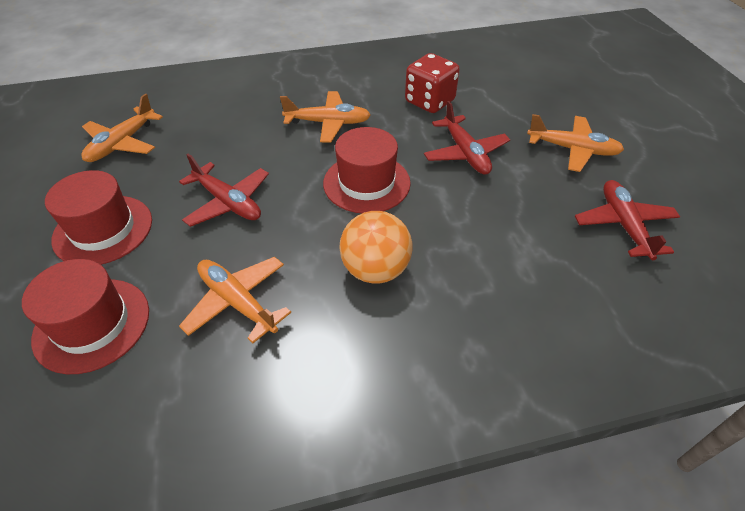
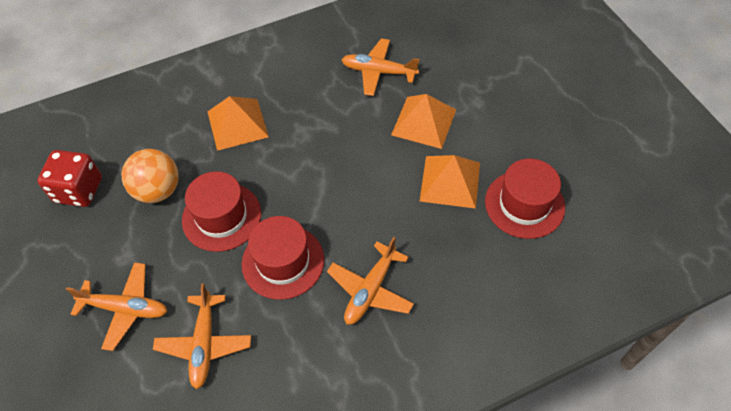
orange pyramid: none = 0 -> [208,96,269,151] [391,94,456,149] [420,155,480,209] = 3
red plane: [179,154,269,227] [424,101,510,175] [575,180,680,260] = 3 -> none = 0

